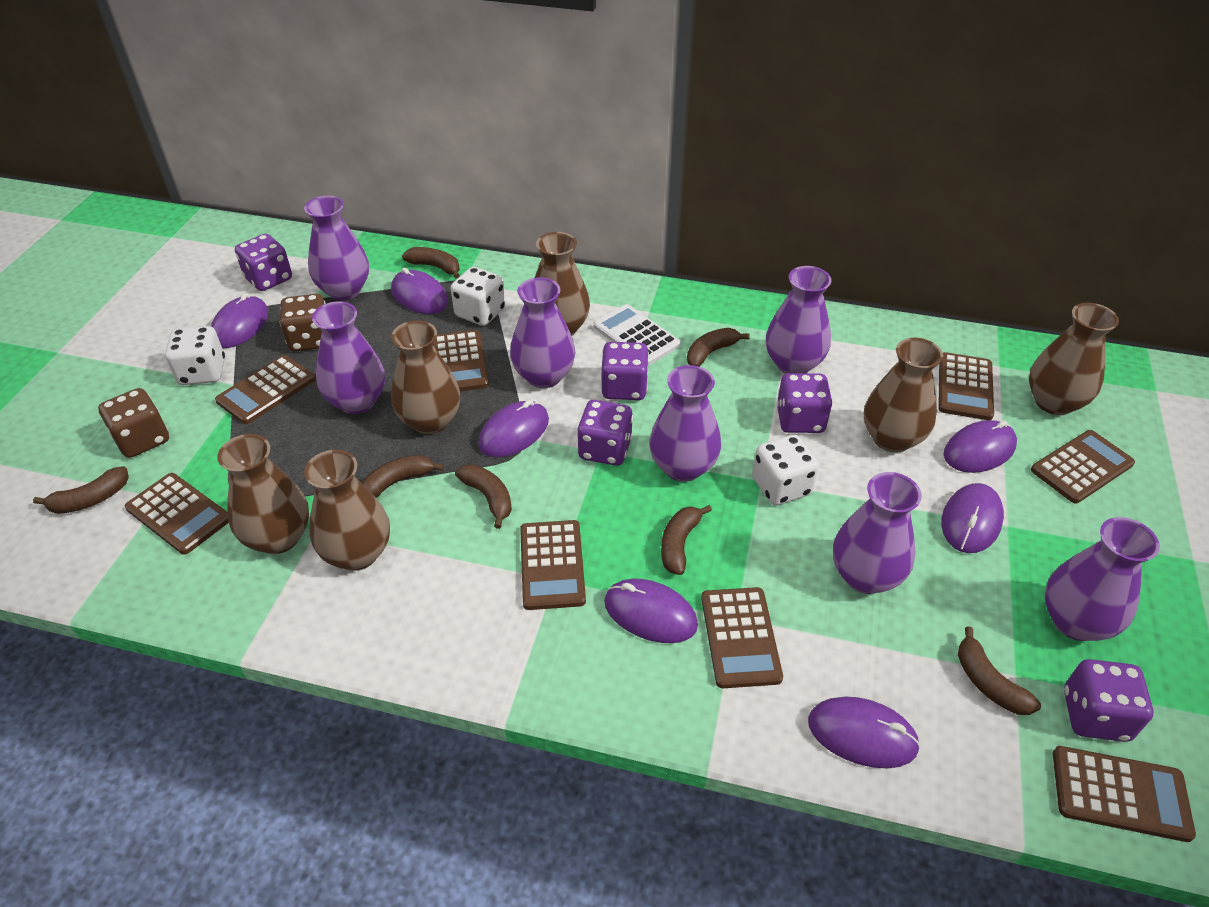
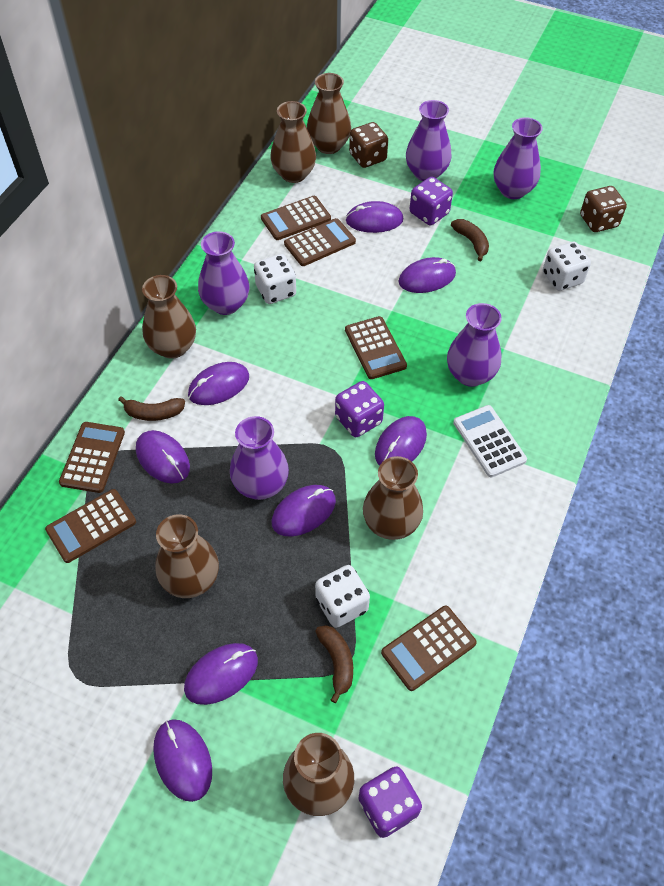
brown banana: [33,466,129,514] [361,455,444,498] [402,247,460,279] [455,464,512,529] [661,505,712,575] [687,328,750,367] [958,626,1041,715] = 7 -> [118,396,185,421] [315,625,353,703] [451,219,489,261] = 3
brown calculator: [125,473,229,555] [215,355,316,424] [433,330,489,391] [520,520,586,610] [701,587,783,688] [938,352,994,420] [1031,430,1135,504] [1053,746,1196,842] = 8 -> [45,489,136,563] [59,422,125,493] [261,196,331,240] [284,218,356,266] [345,316,407,379] [381,606,477,691] = 6
purple dice: [235,234,292,291] [578,400,633,466] [601,342,649,400] [777,373,833,433] [1064,659,1153,742] = 5 -> [335,381,384,437] [358,766,422,838] [410,177,453,225] = 3
purple mouse: [211,293,268,348] [391,268,448,314] [478,400,549,457] [604,579,698,643] [808,697,921,768] [941,483,1004,553] [944,420,1017,473] = 7 -> [136,430,190,484] [153,719,212,802] [184,643,258,705] [188,362,249,405] [272,485,336,536] [345,201,403,233] [375,416,427,466] [398,257,456,293] = 8
purple vase: [304,196,369,300] [312,301,385,414] [510,277,575,388] [649,365,721,482] [766,266,832,374] [833,472,922,594] [1045,517,1160,641] = 7 -> [198,231,249,315] [230,416,289,500] [406,100,451,181] [447,303,502,387] [494,117,543,199] = 5

